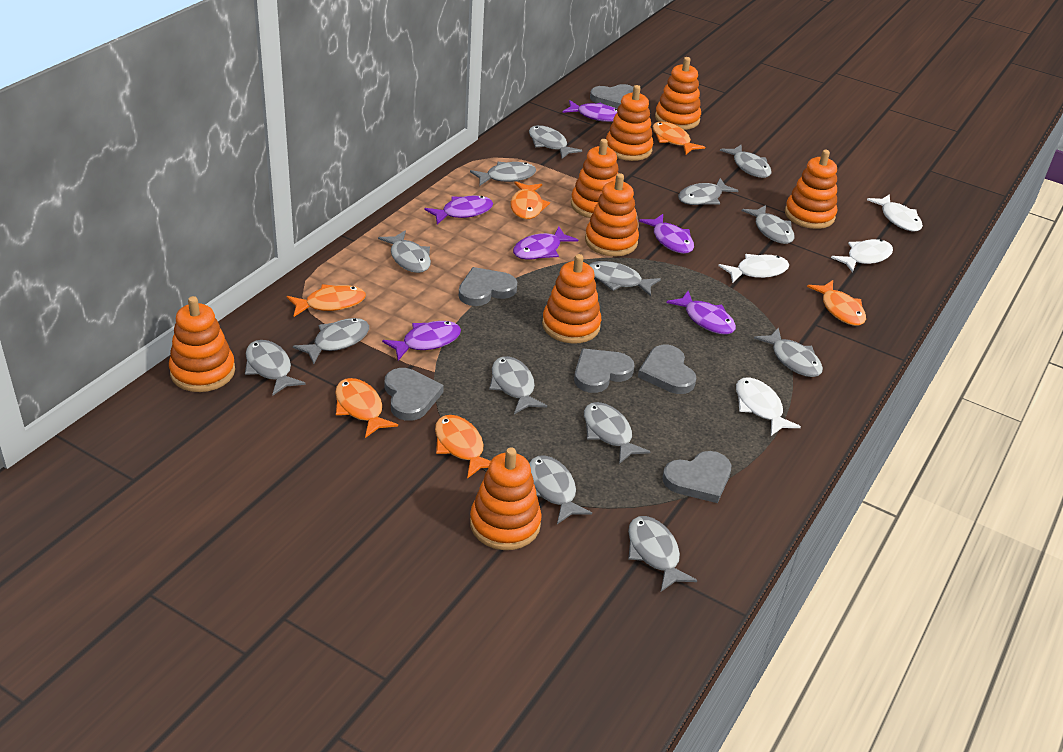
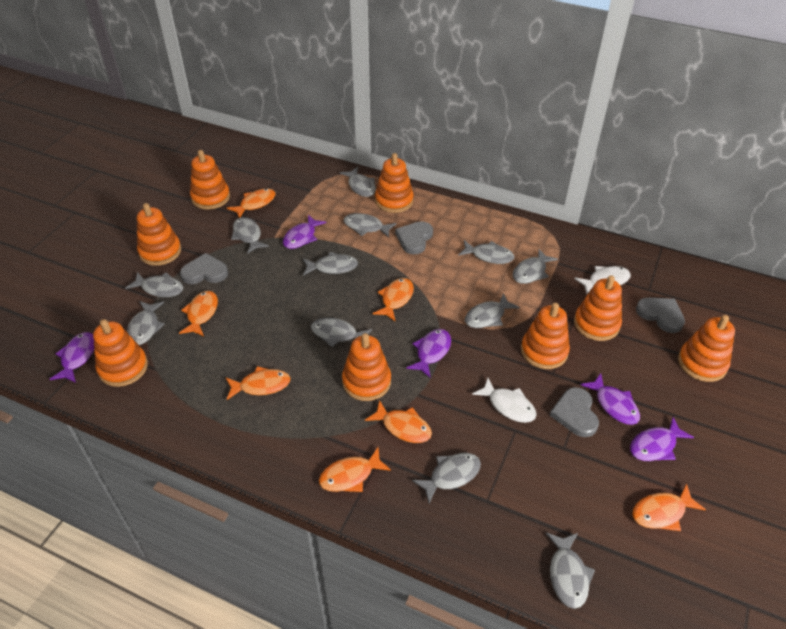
grey fish: [245,340,306,395] [293,318,369,364] [378,230,431,273] [470,162,536,186] [489,356,547,414] [529,125,582,159] [529,455,592,524] [584,402,650,464] [589,261,661,296] [628,516,698,592] [678,178,738,205] [720,144,772,178] [742,205,794,244] [754,328,823,377] = 14 -> [125,272,184,297] [127,301,165,345] [231,217,269,254] [303,252,358,276] [311,318,372,347] [340,167,376,197] [343,213,397,238] [412,453,481,503] [458,240,514,264] [465,293,520,328] [513,249,558,284] [546,533,595,609] = 12
grey heart: [385,368,444,421] [459,267,517,306] [574,349,635,393] [590,84,633,109] [638,345,696,394] [663,451,731,503] = 6 -> [180,253,228,284] [395,221,433,254] [550,387,599,437] [636,297,685,333] = 4
orange fish: [287,284,366,317] [335,378,398,438] [435,415,491,479] [510,181,550,219] [653,122,705,155] [807,280,866,326] = 6 -> [179,291,218,336] [225,366,291,400] [227,188,275,218] [319,447,391,492] [365,400,432,443] [373,278,414,322] [632,484,706,531] = 7
purple fish: [382,321,461,361] [425,195,493,225] [513,226,578,260] [562,100,617,122] [639,214,694,254] [667,291,736,335] = 6 -> [50,332,94,383] [283,215,326,249] [406,329,451,378] [580,373,640,425] [630,417,694,461] = 5
white fish: [719,254,789,283] [736,377,801,436] [831,239,893,273] [867,194,923,231] = 4 -> [472,378,537,423] [574,266,631,294] = 2

